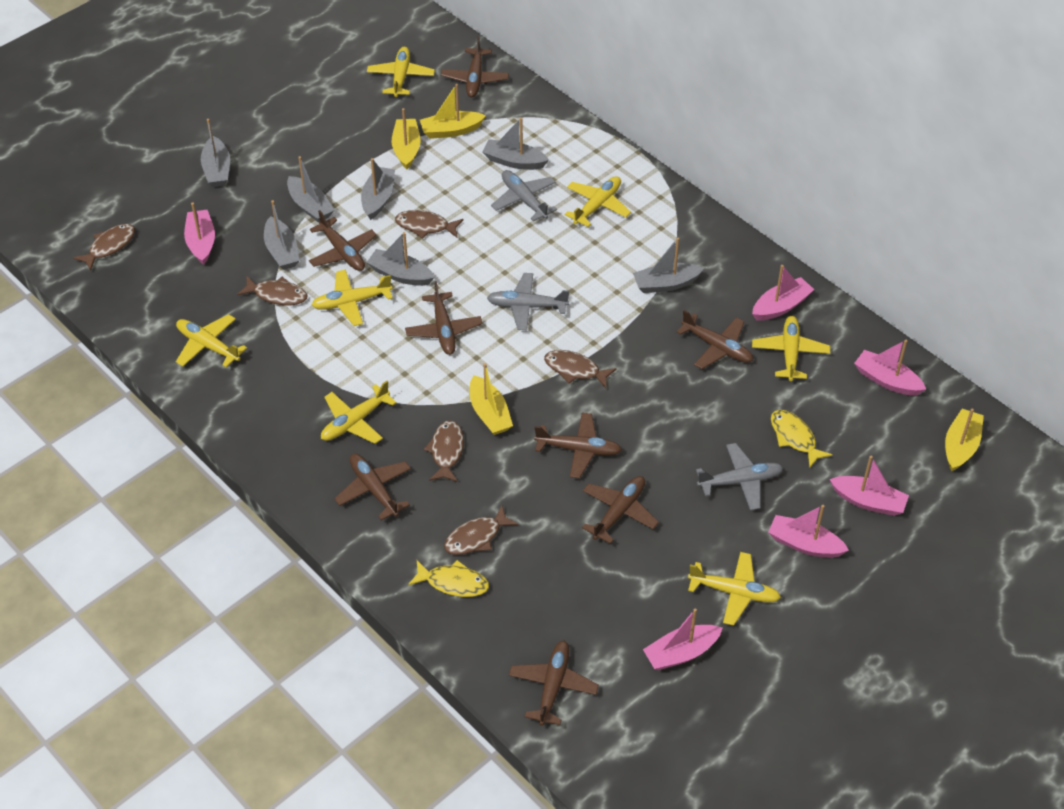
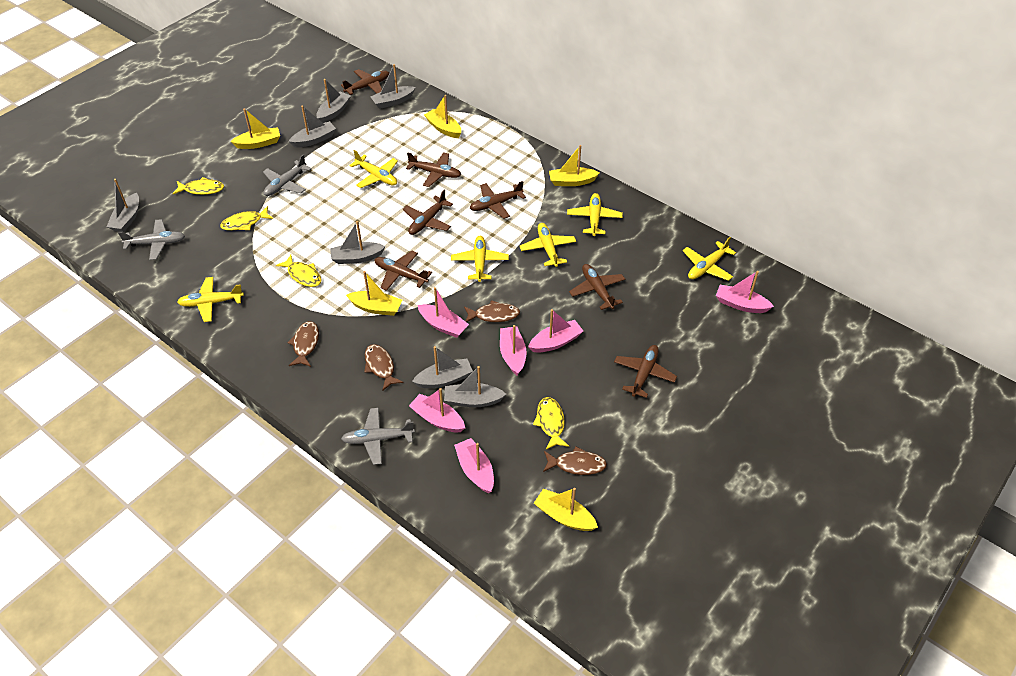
brown fish: [73,224,135,271] [237,276,307,305] [395,210,463,239] [424,420,464,482] [444,505,519,555] [544,350,617,388] = 6 -> [287,321,319,367] [365,344,403,391] [464,300,520,322] [543,447,607,475] = 4
brown plane: [309,210,377,271] [334,454,411,520] [405,281,483,355] [441,36,509,97] [509,641,599,726] [534,413,622,478] [582,476,659,544] [676,310,753,369] = 8 -> [341,69,389,95] [374,251,432,291] [402,190,453,235] [406,152,461,187] [470,181,526,219] [569,264,625,310] [614,345,677,398] = 7
yellow boat: [392,108,421,170] [420,84,486,139] [470,363,513,435] [945,409,984,471] = 4 -> [230,108,280,149] [346,271,402,316] [424,95,461,138] [534,488,598,531] [549,145,600,186] = 5
yellow fish: [408,560,489,597] [771,410,832,468] = 2 -> [173,177,224,195] [220,206,273,231] [276,255,321,287] [533,397,569,449] = 4
yellow plane: [176,314,247,367] [312,270,393,326] [321,381,397,444] [367,47,435,97] [565,176,631,227] [688,552,781,626] [752,316,830,381] = 7 -> [177,277,244,322] [349,150,398,188] [451,236,509,282] [520,223,576,267] [567,193,623,236] [683,237,736,281] = 6

